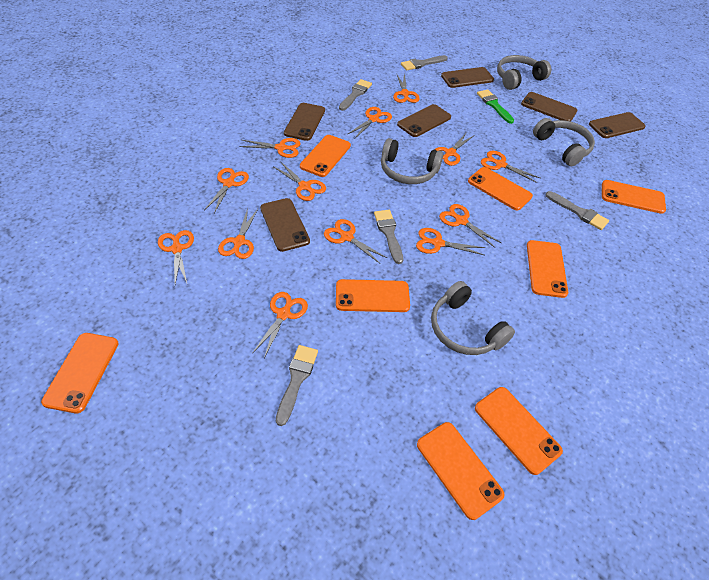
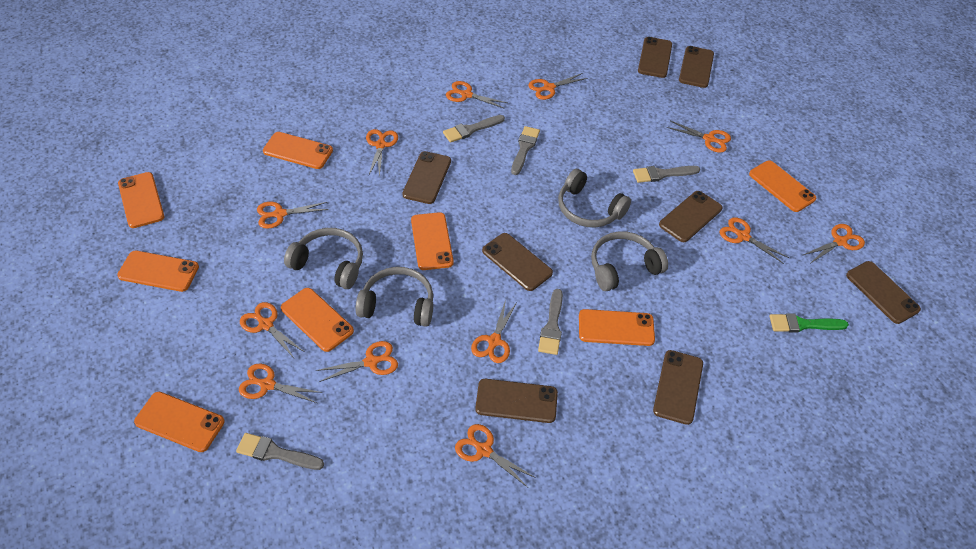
brown phone: [260,198,310,252] [284,103,325,141] [397,104,451,137] [441,67,494,88] [521,92,577,121] [589,112,645,138] = 6 -> [402,151,451,204] [475,379,558,423] [482,233,553,291] [638,37,672,78] [653,350,703,425] [659,191,723,242] [679,46,714,88] [846,261,921,324] = 8
orange scissors: [158,230,194,284] [204,168,249,213] [218,208,258,259] [240,138,301,158] [252,292,308,358] [274,162,326,201] [324,219,387,263] [348,107,392,138] [393,73,420,103] [416,228,486,255] [434,132,475,166] [439,204,501,248] [481,151,540,183] = 13 -> [239,364,323,403] [240,302,304,358] [257,202,329,229] [316,341,398,382] [366,129,398,177] [446,81,507,108] [455,424,536,488] [471,299,517,363] [528,73,587,100] [667,121,731,153] [720,217,789,264] [803,224,865,263] = 12

